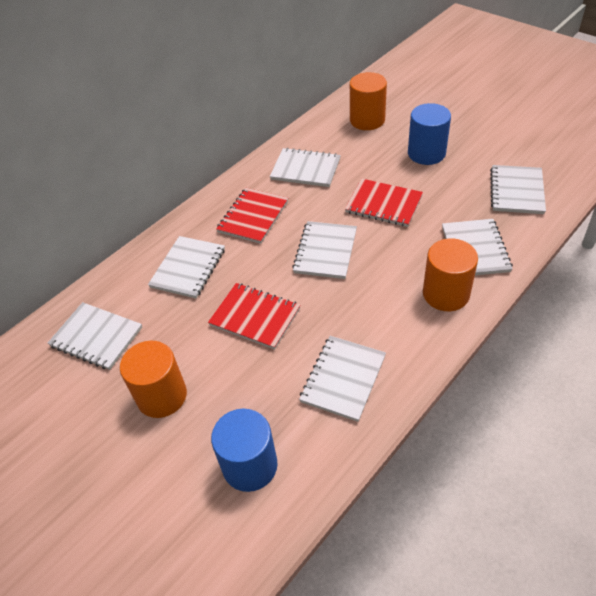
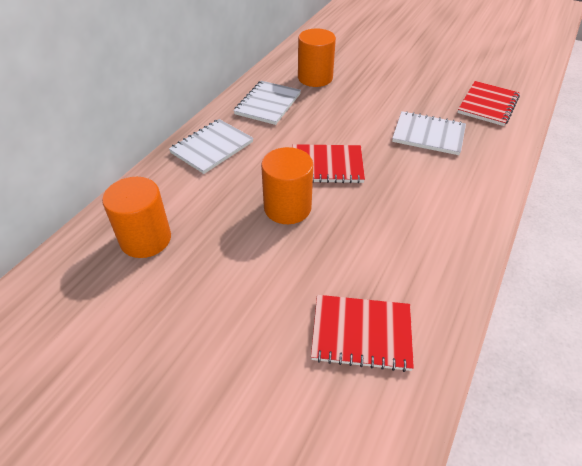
blue cylinder: [211,409,278,492] [408,103,451,165] = 2 -> none = 0
white notebook: [48,302,142,370] [148,236,225,298] [270,148,341,187] [292,221,357,279] [299,336,386,422] [442,219,513,275] [490,165,546,214] = 7 -> [169,119,253,174] [233,81,301,125] [392,111,466,155] = 3

